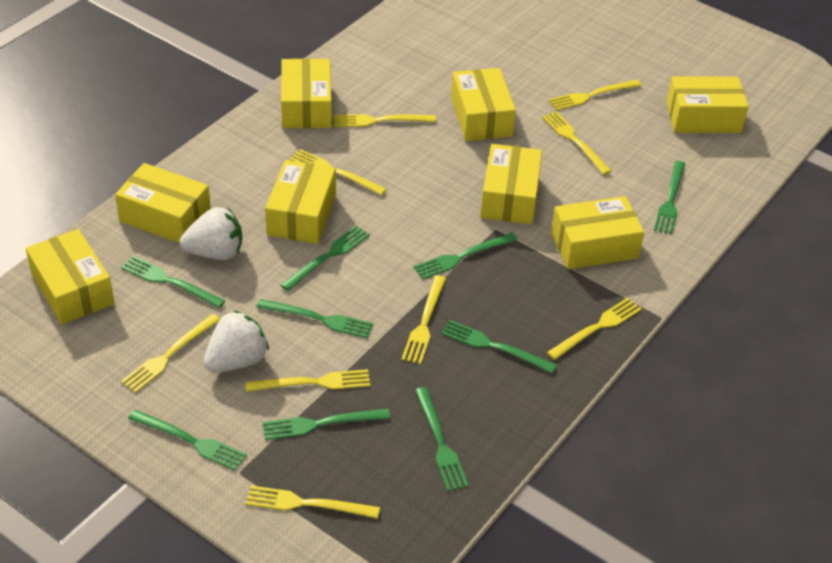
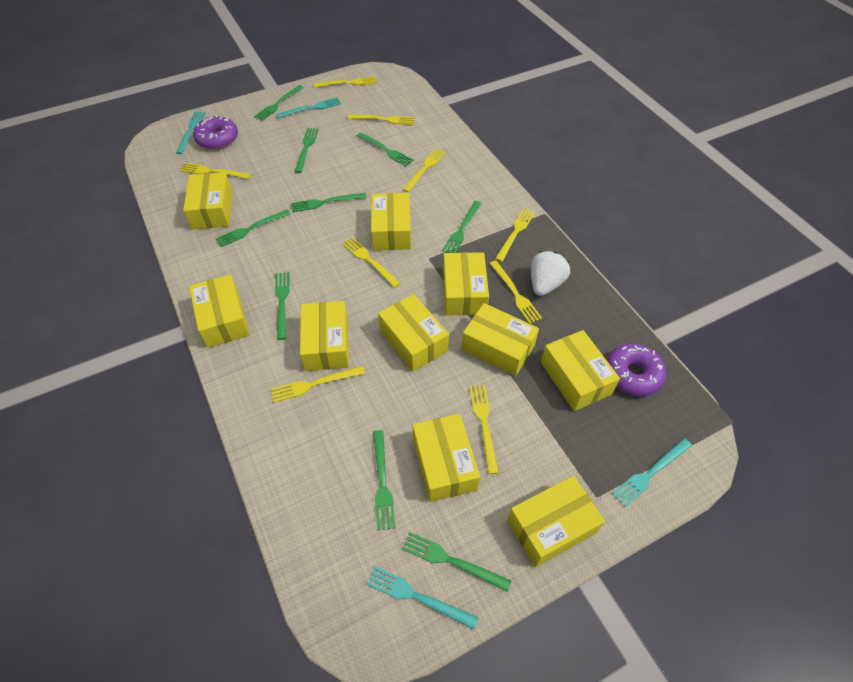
purple donut: none = 0 -> [193,115,238,150] [607,343,666,396] = 2
turquoise fork: none = 0 -> [176,111,205,154] [276,97,341,118] [366,566,478,630] [612,438,692,507] = 4
white strawberry: [180,207,242,260] [204,310,269,372] = 2 -> [531,251,570,296] = 1
yellow box: [26,229,115,325] [115,163,211,243] [265,160,336,244] [281,58,332,128] [451,68,516,141] [481,144,542,224] [551,196,644,269] [666,76,749,133] = 8 -> [183,172,232,230] [189,275,250,348] [300,301,349,371] [371,193,411,250] [378,294,449,372] [413,414,480,502] [443,252,489,316] [462,303,539,376] [507,476,605,567] [541,330,620,411] = 10

